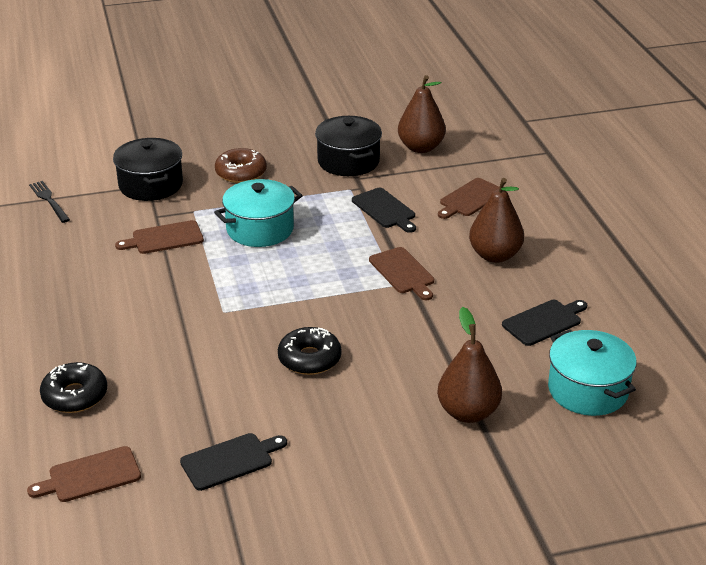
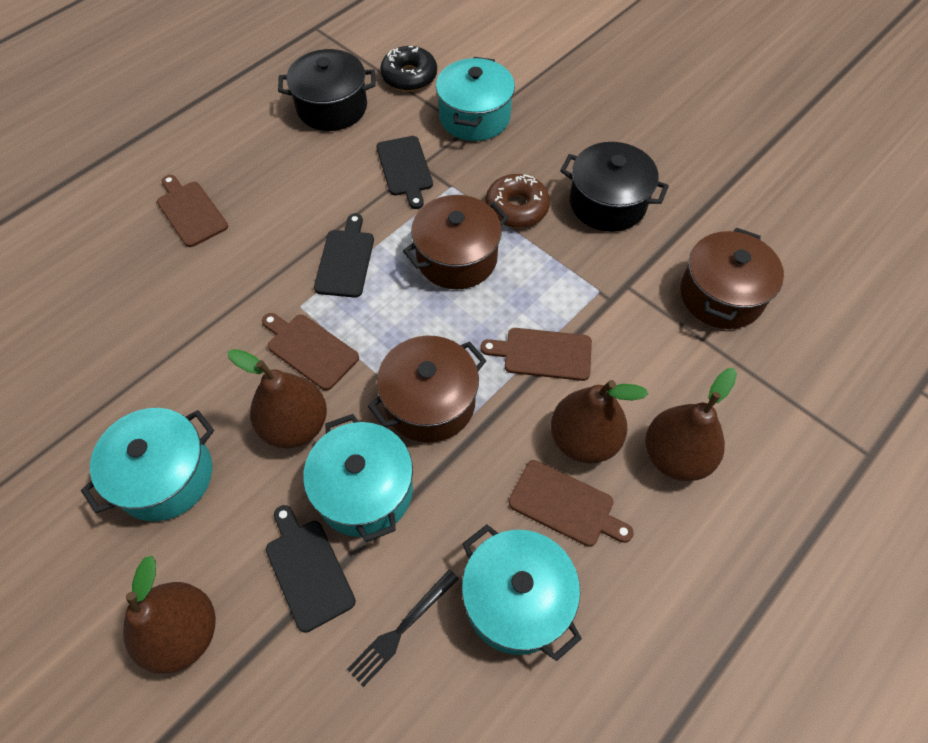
black donut: [40,362,107,413] [278,327,342,375] = 2 -> [380,46,437,91] = 1
brown pear: [398,75,446,153] [437,307,502,423] [469,178,524,263] = 3 -> [123,555,216,674] [228,349,327,449] [551,380,648,464] [645,368,737,481] = 4
brown pot: none = 0 -> [368,336,487,442] [403,195,509,289] [681,228,784,329] = 3
turquoise pot: [214,179,303,247] [548,330,637,416] = 2 -> [81,408,214,521] [303,414,413,542] [436,57,515,141] [462,524,582,661] = 4

